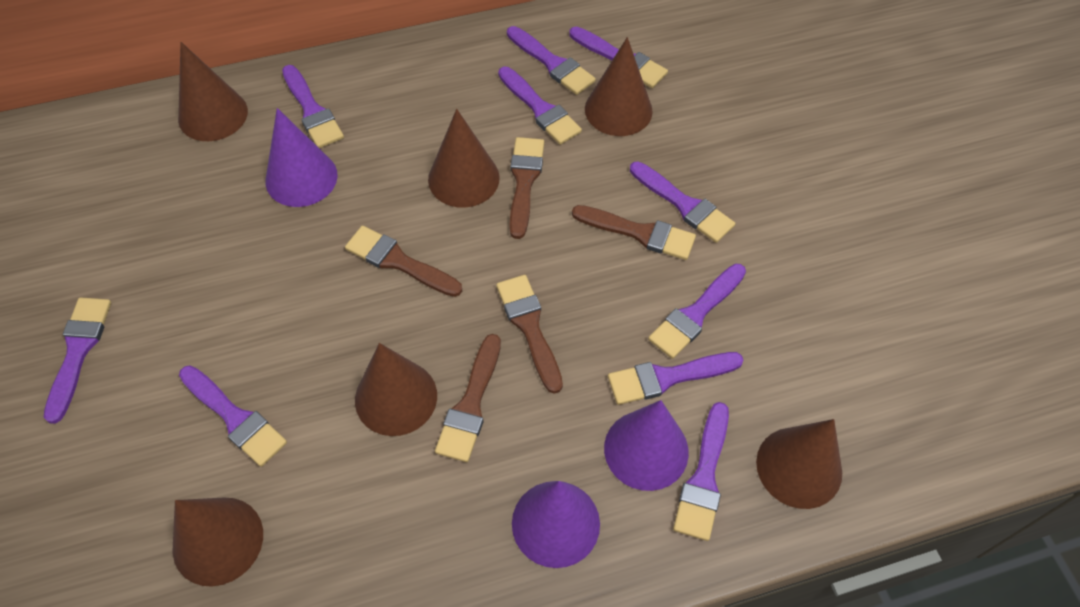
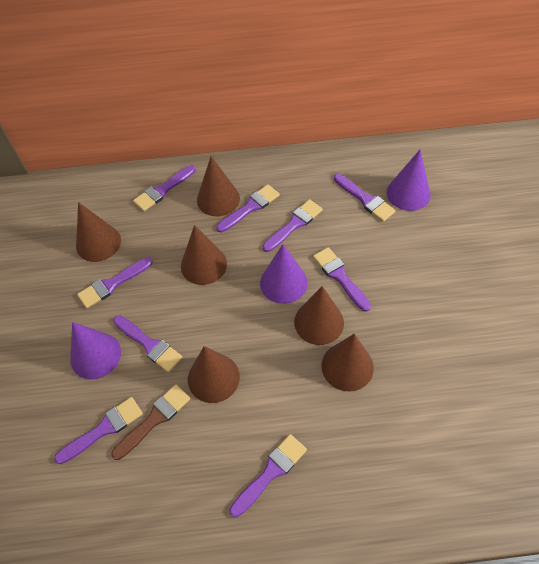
brown brush: [345,226,462,297] [435,334,501,462] [496,275,563,394] [509,137,544,239] [572,205,696,260] = 5 -> [111,384,190,460] = 1
purple brush: [44,297,111,424] [179,365,287,467] [282,65,344,148] [498,67,582,145] [507,26,596,95] [569,27,668,88] [608,352,743,405] [630,161,735,243] [648,264,746,359] [673,402,729,541] = 10 -> [54,397,143,464] [77,257,153,308] [113,315,182,372] [133,165,196,211] [216,184,280,233] [229,434,307,518] [263,199,323,252] [313,247,371,312] [334,174,395,222] = 9

